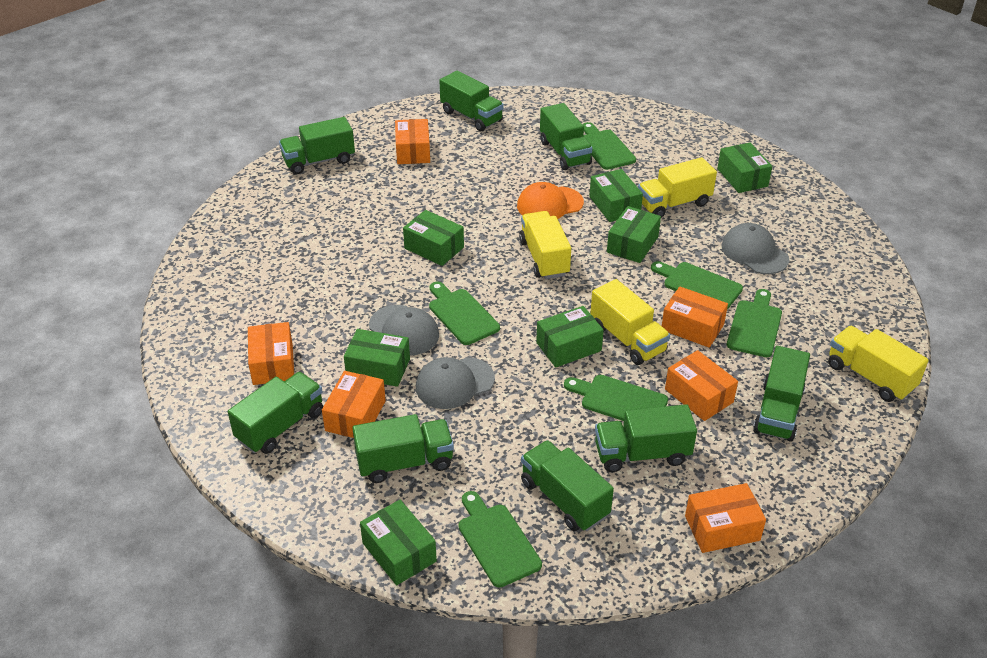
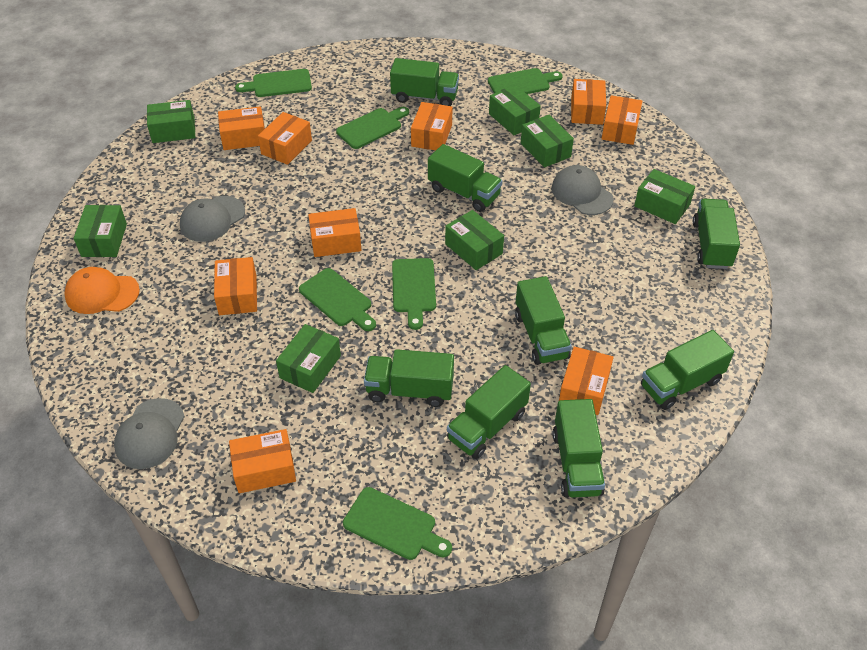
orange box: [248,322,294,385] [322,371,386,438] [395,119,430,164] [662,286,728,348] [665,350,738,421] [685,483,766,553] = 6 -> [214,257,257,315] [218,106,265,150] [229,429,296,493] [258,112,312,165] [308,208,361,257] [411,102,452,150] [559,347,614,415] [571,79,606,125] [601,95,642,145] = 9
yellow truck: [519,211,571,279] [590,279,670,365] [638,157,717,218] [828,326,929,402] = 4 -> none = 0

